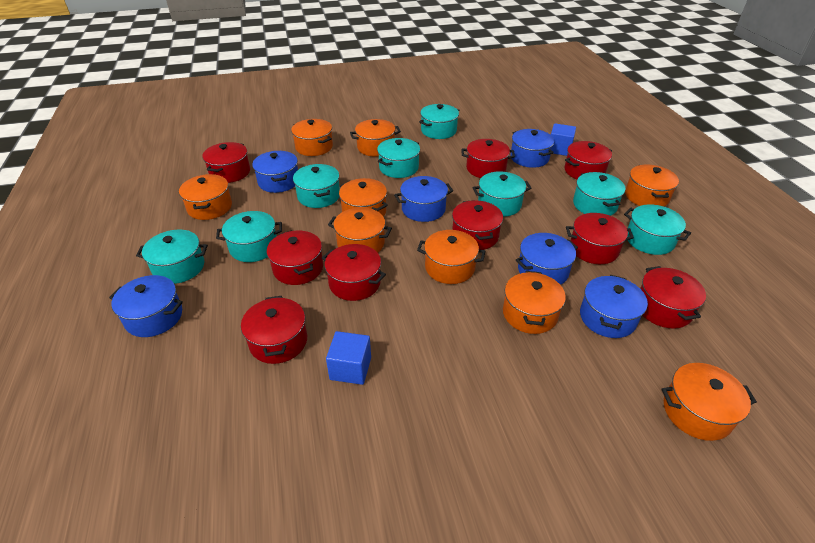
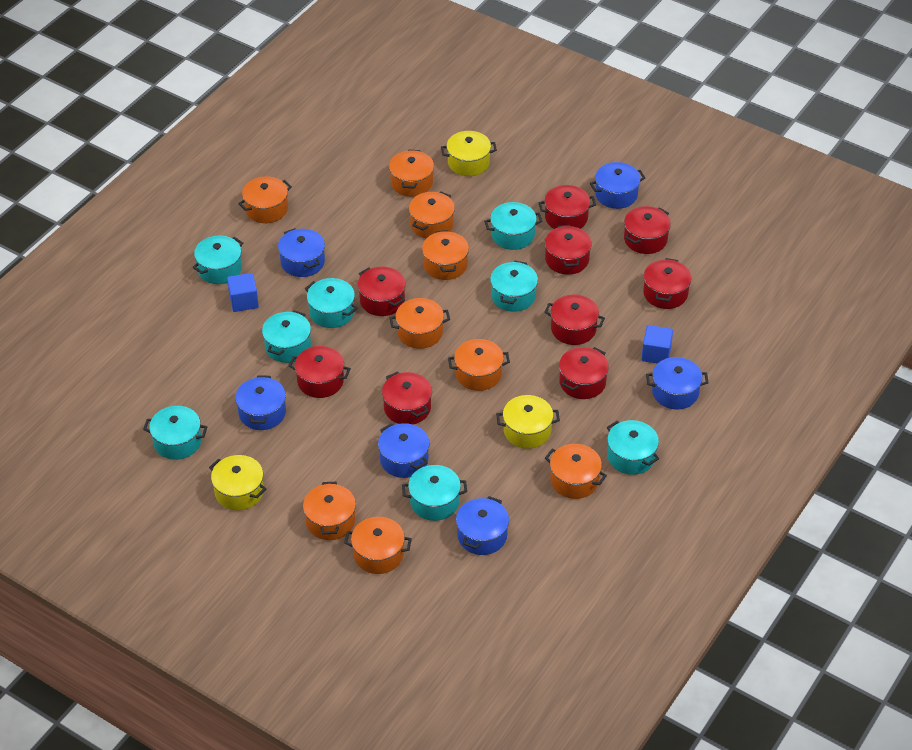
yellow pot: none = 0 -> [209,455,266,510] [441,131,497,176] [496,395,560,449] = 3

